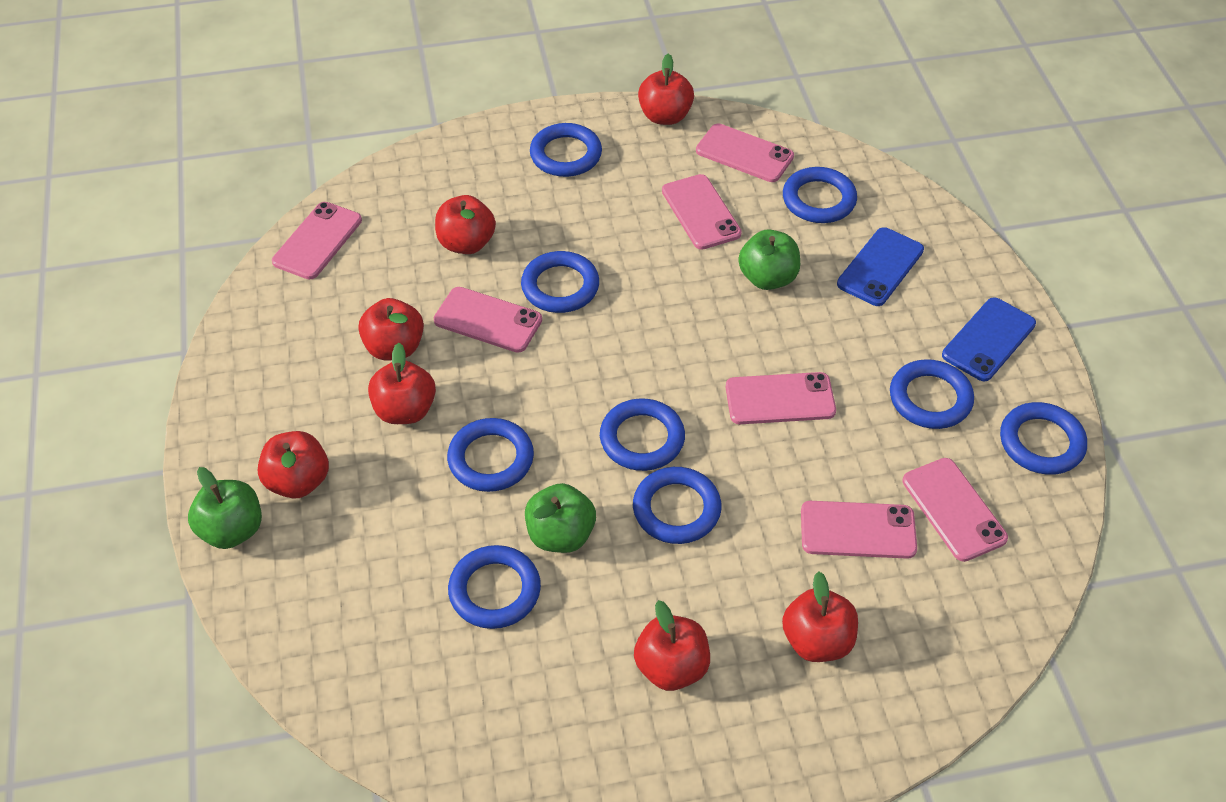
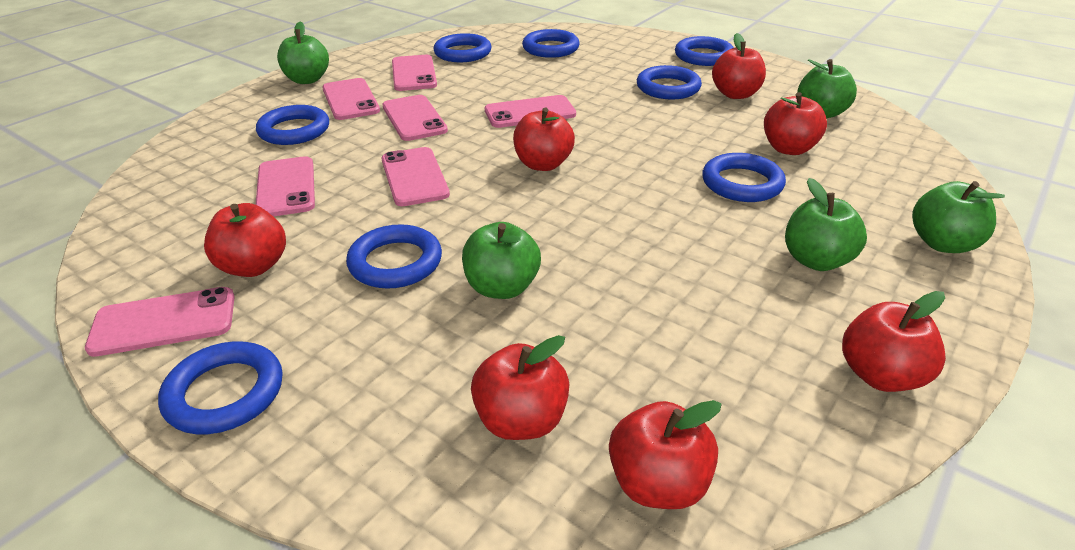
blue phone: [837,227,924,306] [942,297,1036,381] = 2 -> none = 0
blue ring: [447,418,534,492] [448,545,541,629] [521,251,599,313] [530,123,602,177] [600,398,685,471] [633,467,722,544] [783,167,857,223] [890,359,974,429] [1000,402,1087,475] = 9 -> [158,342,283,434] [256,105,329,145] [346,224,442,289] [433,33,492,62] [522,29,580,58] [637,65,702,100] [675,36,734,66] [702,153,786,202] = 8
green apple: [188,467,262,549] [525,483,596,553] [738,229,800,290] = 3 -> [277,22,329,84] [462,222,541,299] [785,178,867,271] [797,59,857,118] [912,181,1005,253] = 5

